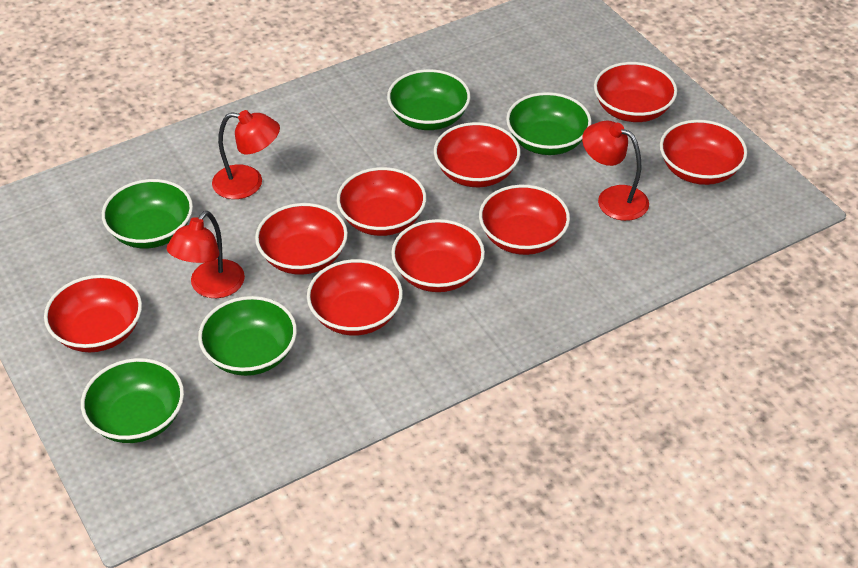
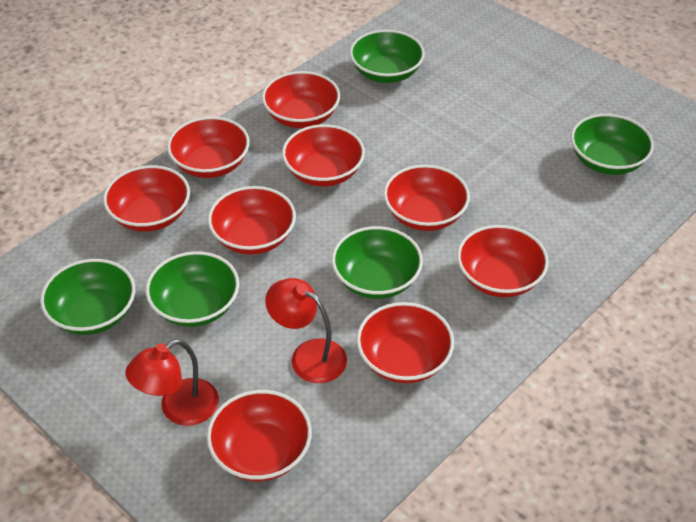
red lamp: [167,211,245,298] [212,110,280,199] [582,121,649,221] = 3 -> [125,339,219,426] [265,278,347,383] = 2

